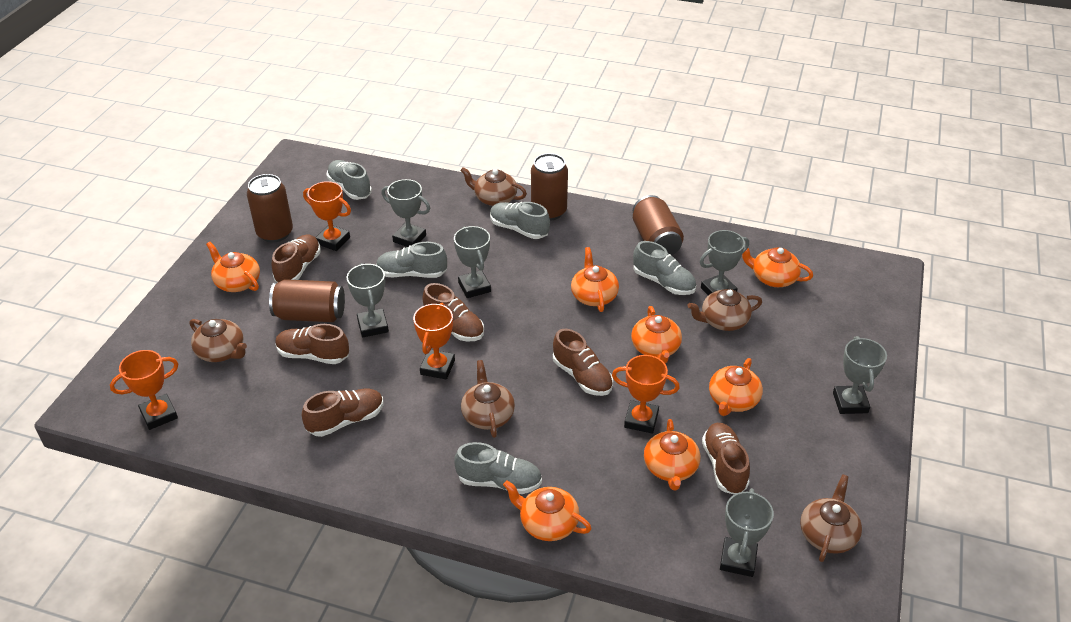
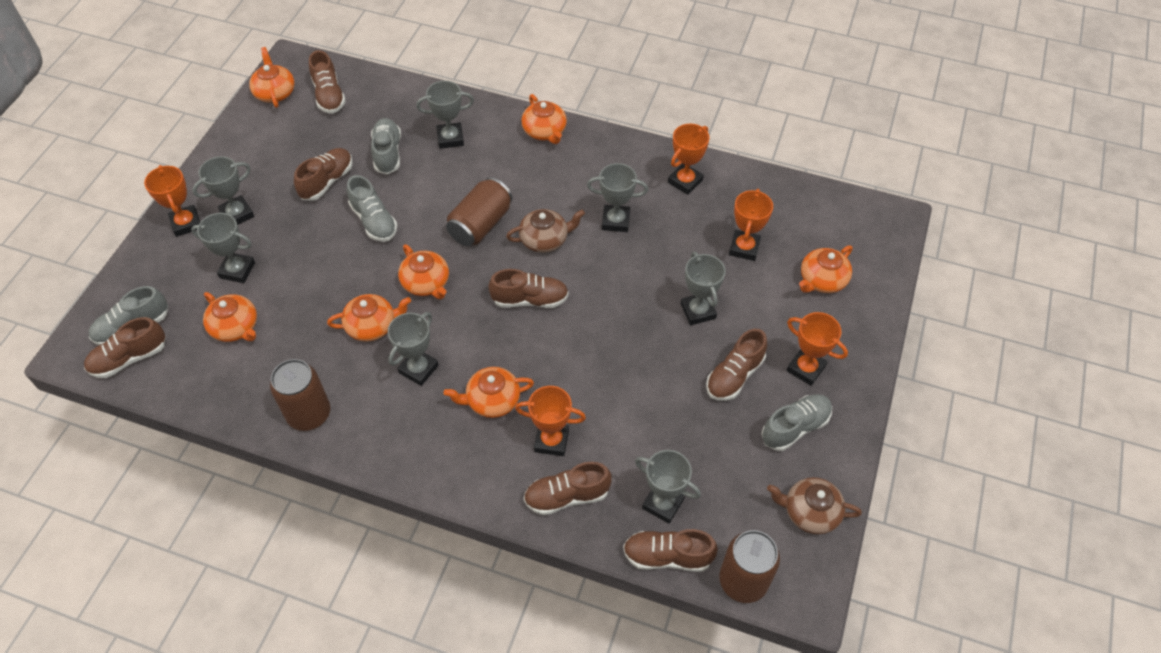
brown can: [247,174,293,243] [269,279,345,322] [531,153,568,221] [633,195,684,255] = 4 -> [270,359,330,431] [446,177,512,246] [719,530,780,603] = 3
brown shoe: [272,235,321,283] [275,324,349,364] [302,388,383,437] [423,283,484,341] [553,329,613,396] [702,423,750,495] = 6 -> [84,317,166,378] [294,148,353,201] [309,50,346,113] [488,269,569,308] [523,462,612,515] [623,529,718,572] [706,329,767,401] = 7
brown teapot: [190,319,247,362] [460,167,527,206] [461,360,515,438] [687,289,762,331] [800,474,862,562] = 5 -> [506,209,585,253] [767,477,862,534] = 2
grey shoe: [327,160,372,200] [376,242,447,278] [454,442,542,494] [490,202,550,239] [633,241,696,295] = 5 -> [89,286,168,345] [347,175,397,242] [371,118,401,174] [761,394,832,451] = 4
grey trophy: [347,263,389,337] [381,179,430,247] [454,226,491,298] [700,230,749,295] [720,488,774,577] [833,336,887,414] = 6 -> [191,213,255,283] [192,156,254,225] [387,312,439,386] [416,81,474,149] [587,163,648,232] [635,450,701,524] [681,252,726,325] = 7
orange trophy: [110,350,178,430] [303,181,351,251] [413,303,455,379] [612,355,680,434] = 4 -> [144,165,200,237] [515,386,586,456] [668,124,709,195] [729,189,773,261] [787,312,848,386] = 5

